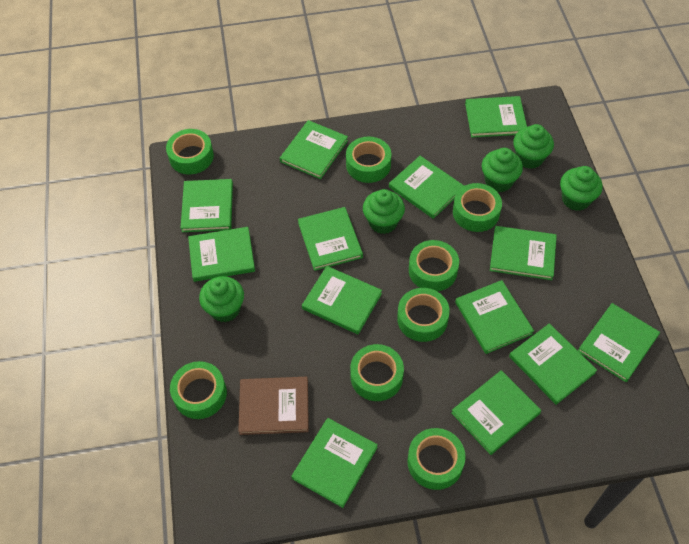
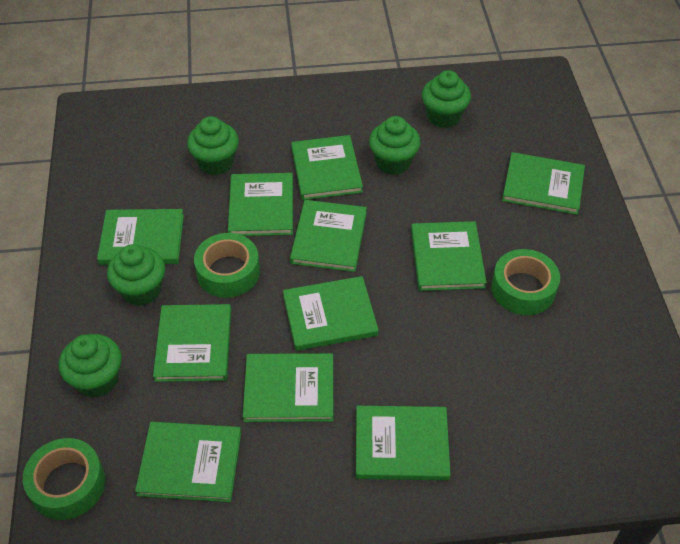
brown book: [238,377,309,435] = 1 -> none = 0
green book: [181,179,233,232] [188,227,255,282] [280,120,348,179] [291,418,378,508] [298,207,363,271] [302,266,382,334] [389,156,464,219] [451,370,541,455] [455,280,534,354] [465,96,527,138] [490,226,557,280] [509,323,597,405] [578,303,660,382] = 13 -> [97,209,184,265] [135,422,241,502] [153,304,231,382] [228,173,293,236] [243,353,333,422] [283,276,378,351] [290,200,367,272] [291,135,363,200] [356,406,451,480] [411,221,487,291] [502,152,585,215] = 11
green tape: [166,129,214,174] [170,361,227,419] [346,137,391,183] [350,344,404,401] [397,288,450,342] [407,428,466,490] [409,240,459,291] [453,183,502,232] = 8 -> [23,438,105,520] [194,233,260,298] [491,249,560,315] = 3

